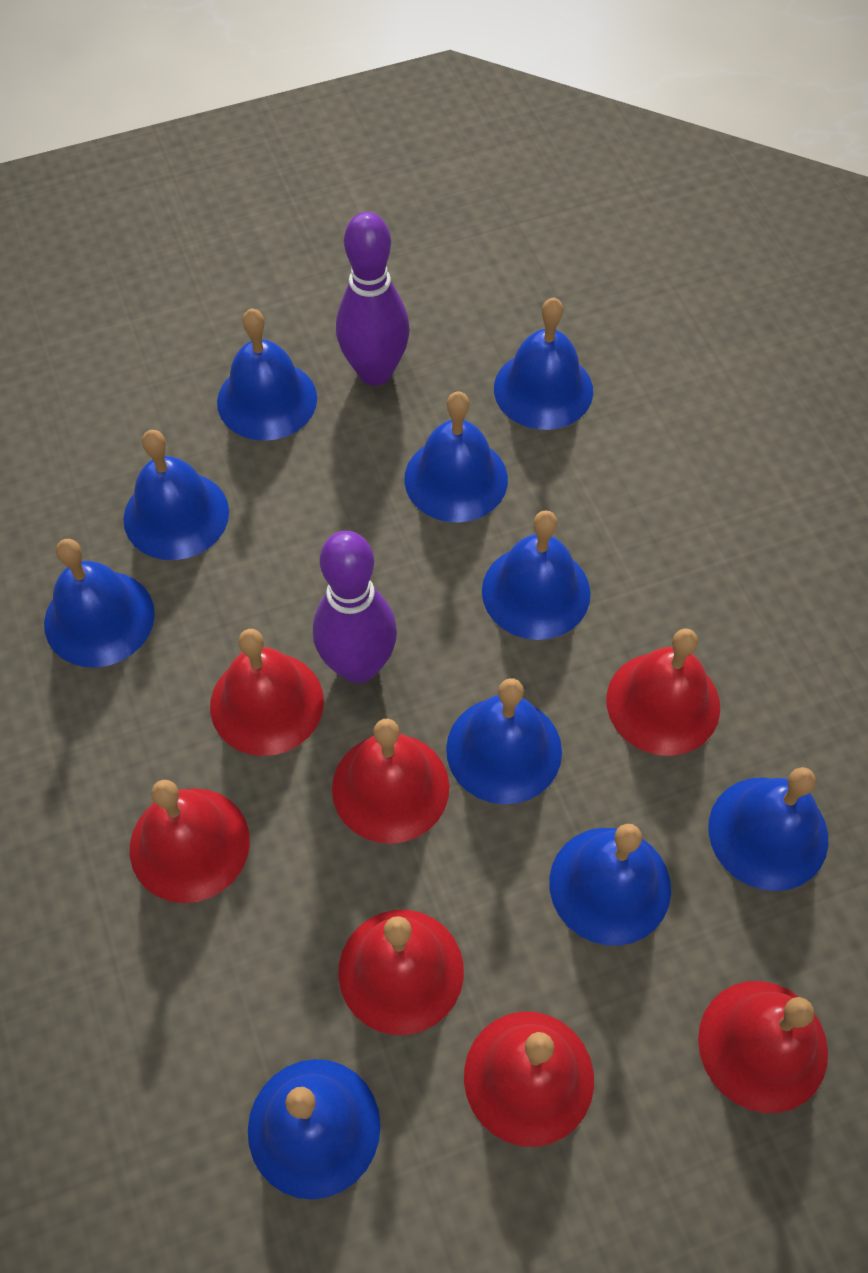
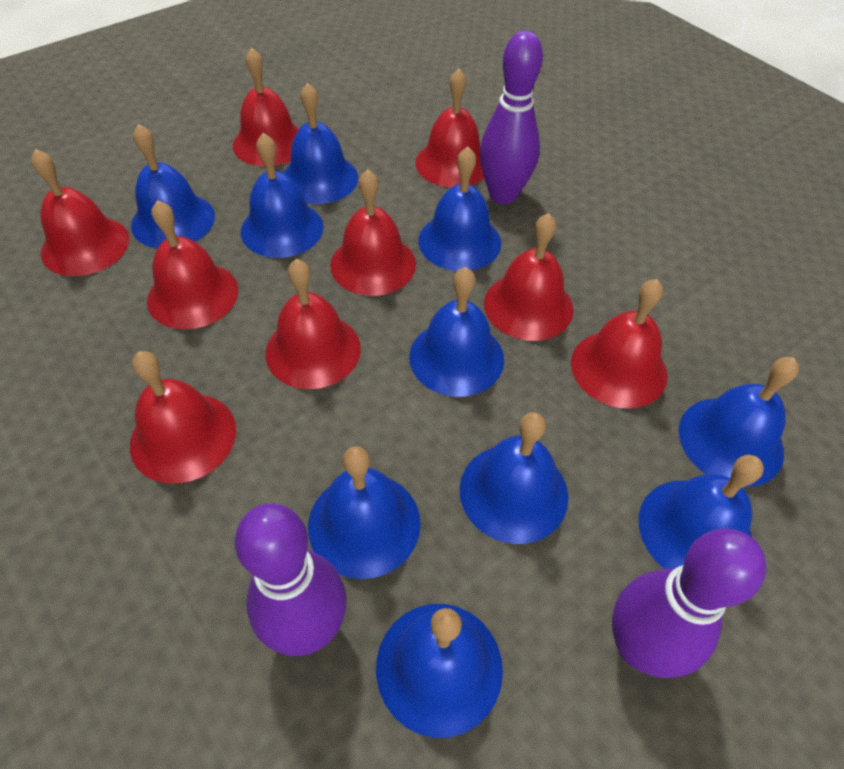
purple bowling pin: [313,531,397,684] [336,212,410,386] = 2 -> [235,504,347,656] [480,30,543,204] [612,529,766,678] = 3
red bell: [130,780,250,903] [210,629,324,756] [332,719,449,844] [338,910,464,1035] [464,1012,594,1147] [607,629,720,756] [698,981,828,1113] = 7 -> [31,149,129,276] [130,351,236,484] [147,200,238,329] [233,48,299,166] [266,259,361,389] [330,169,416,296] [415,69,484,188] [484,213,574,341] [571,279,668,408] = 9

